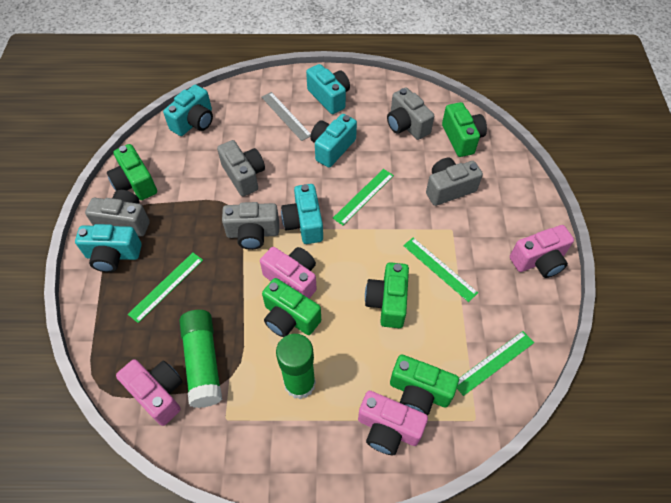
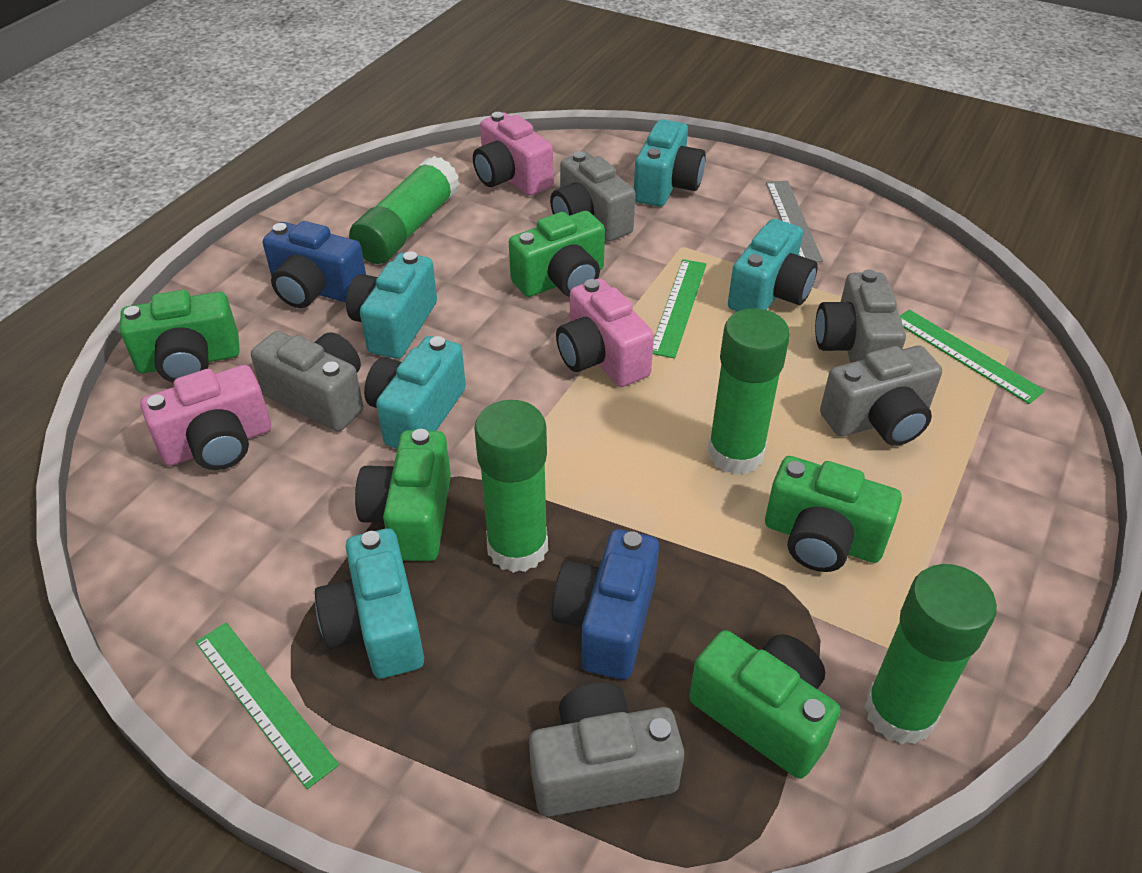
blue camera: none = 0 -> [263,221,366,308] [552,529,659,680] = 2
green glue stick: [180,310,222,408] [276,334,316,399] = 2 -> [349,156,460,264] [474,400,548,573] [707,308,790,475] [864,564,997,745] = 4
green ruler: [128,253,203,323] [333,169,394,225] [403,238,478,302] [457,331,534,396] = 4 -> [196,622,339,789] [653,259,706,359] [900,309,1045,404] = 3
pink camera: [116,359,183,426] [260,247,317,298] [358,391,428,455] [510,225,574,278] = 4 -> [140,365,271,470] [473,112,553,196] [556,279,654,387] = 3

